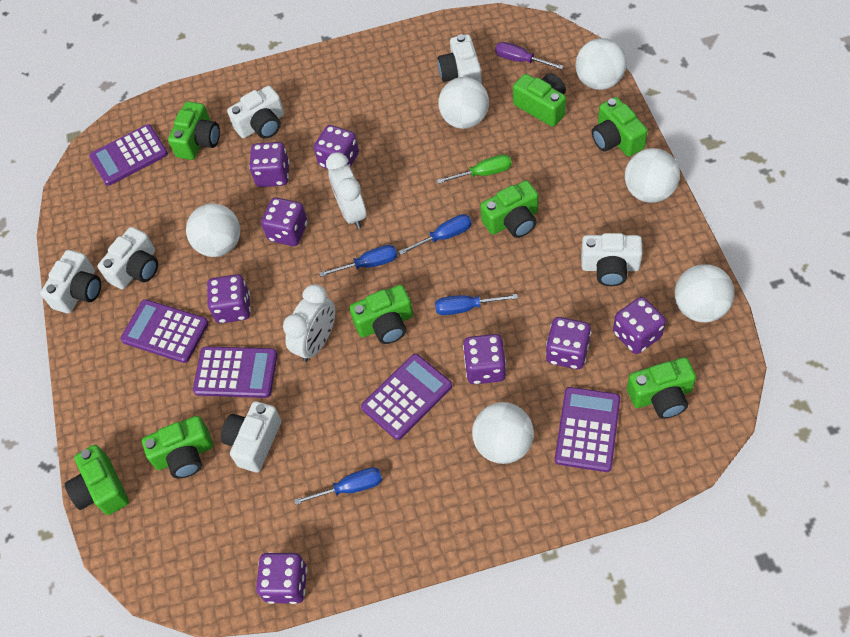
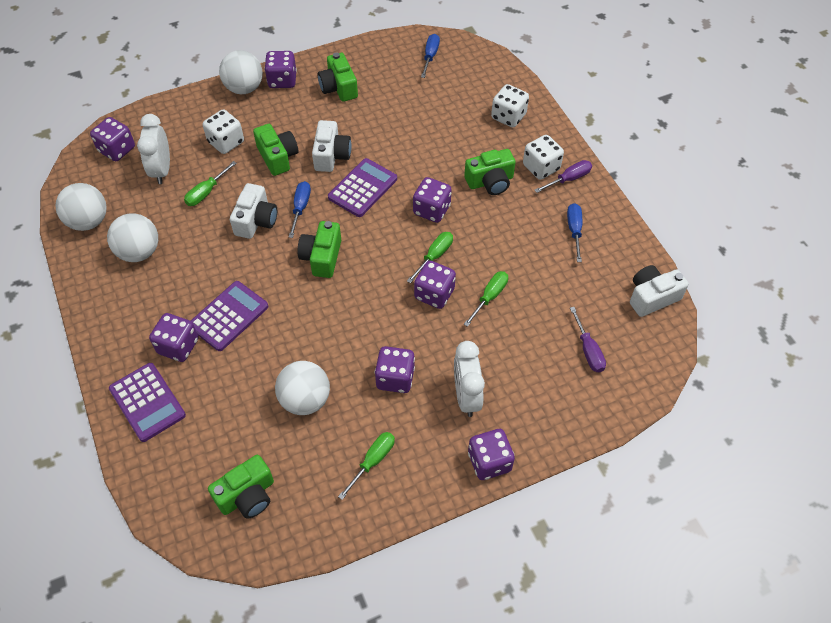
blue screwdriver: [294,467,382,505] [319,245,397,277] [398,214,472,255] [435,294,518,315] = 4 -> [289,181,311,238] [421,34,440,78] [567,203,582,262] = 3
green camera: [65,445,129,515] [142,416,213,478] [168,101,220,160] [349,285,413,344] [480,180,538,238] [513,73,566,127] [592,97,648,157] [627,357,696,419] = 8 -> [208,455,274,519] [253,124,298,176] [297,221,341,278] [318,52,358,102] [464,149,516,195] = 5
green screwdriver: [437,154,512,184] = 1 -> [184,161,237,206] [338,432,395,500] [407,232,453,283] [464,271,508,327] = 4
purple calculator: [89,124,168,186] [120,299,209,363] [193,346,278,398] [361,354,452,440] [555,387,620,472] = 5 -> [109,363,186,442] [191,281,268,351] [328,158,397,217] = 3
purple dice: [207,274,251,323] [249,142,290,187] [256,552,307,604] [261,197,308,246] [314,125,359,169] [463,334,506,384] [546,317,591,369] [613,297,666,354] = 8 -> [90,117,135,161] [149,313,198,362] [264,51,297,88] [375,346,415,393] [413,177,452,223] [414,260,456,309] [468,429,515,480] = 7
purple screwdriver: [495,42,564,70] = 1 -> [535,160,592,193] [570,307,606,372] = 2
white ball: [186,203,240,257] [438,77,489,129] [472,402,534,464] [575,38,627,90] [625,148,680,203] [675,264,735,322] = 6 -> [55,183,107,231] [107,213,158,262] [219,50,263,94] [275,361,330,415] = 4
white camera: [41,250,101,313] [97,227,158,289] [221,401,282,472] [227,86,284,139] [438,34,482,84] [581,233,643,286] = 6 -> [230,183,277,239] [312,120,351,172] [630,265,689,317] = 3
white dice: none = 0 -> [203,110,244,154] [491,84,529,127] [523,135,564,180] = 3

